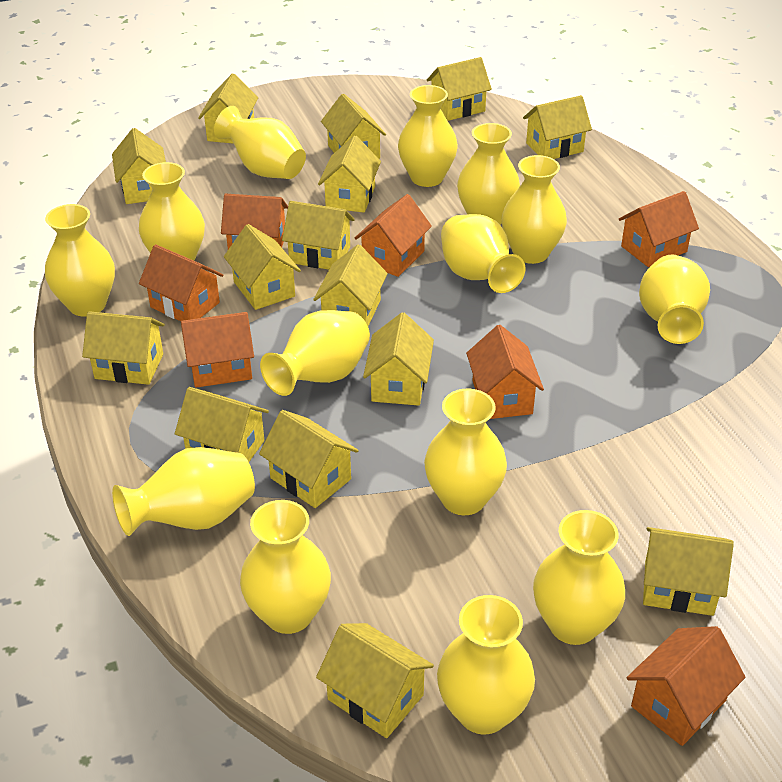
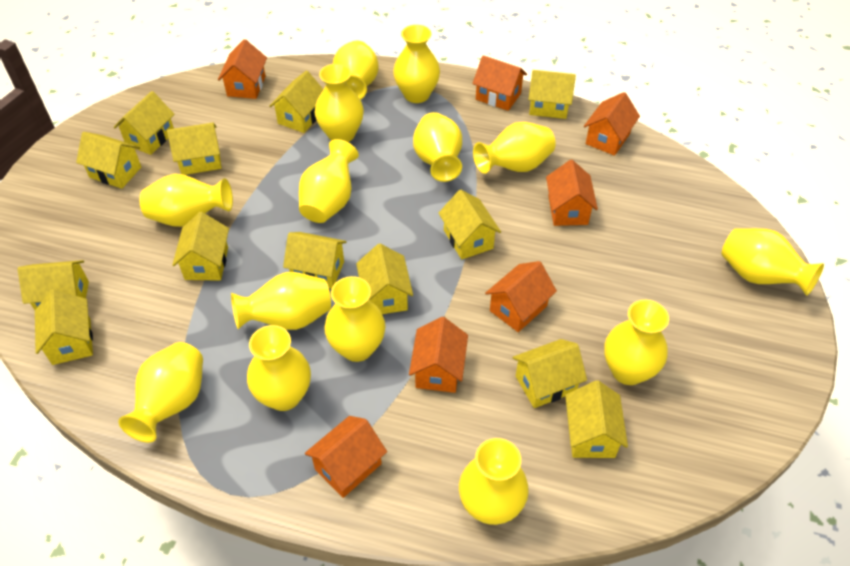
yellow house: [82,311,165,385] [112,128,166,204] [175,387,269,462] [198,74,258,144] [224,224,301,310] [259,410,359,508] [282,201,355,270] [313,245,388,326] [316,623,434,738] [318,136,381,212] [321,94,386,159] [363,313,434,406] [427,57,492,121] [523,95,592,159] [643,527,734,616] = 15 -> [18,260,89,310] [35,289,93,365] [76,132,141,189] [114,91,175,155] [167,123,221,175] [172,212,229,281] [269,71,324,133] [283,232,347,289] [356,244,413,314] [438,190,501,259] [513,339,587,408] [528,70,576,119] [565,381,628,458] = 13

